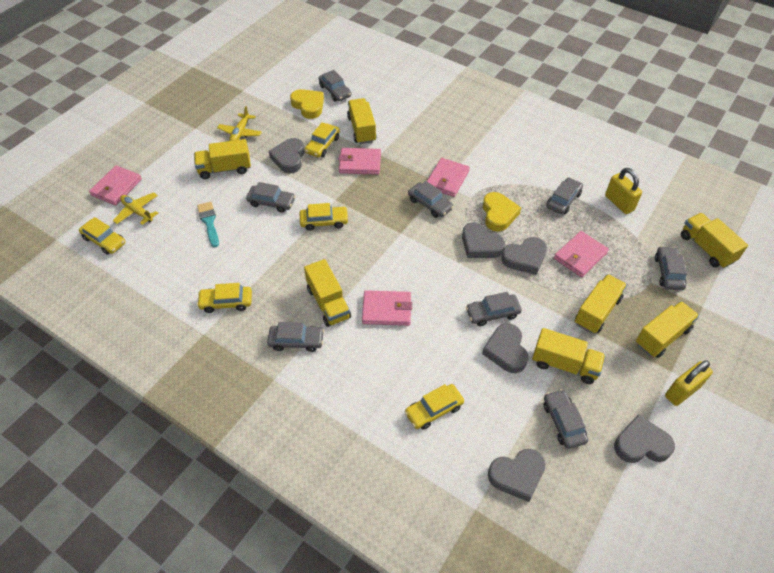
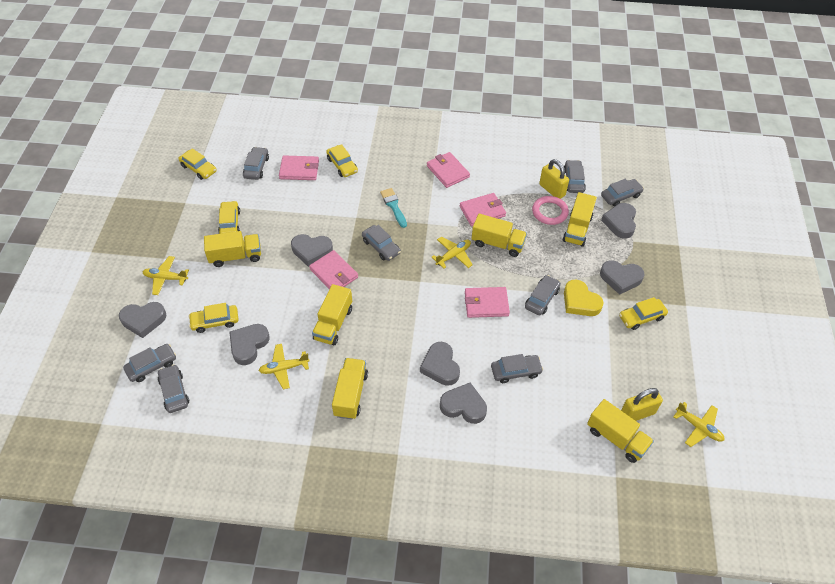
grey heart: [269,138,305,173] [462,222,505,258] [482,323,528,373] [488,449,546,502] [501,237,547,275] [614,415,675,463] = 6 -> [119,302,167,338] [229,324,270,365] [291,234,333,267] [420,342,460,386] [440,383,487,424] [600,260,645,295] [601,203,636,239] = 7
pink ring: none = 0 -> [532,196,569,225] = 1
yellow heart: [290,89,324,119] [483,192,521,232] = 2 -> [564,279,604,316] = 1
yellow plane: [113,192,159,225] [217,106,262,141] = 2 -> [143,256,189,295] [258,344,310,389] [432,237,473,269] [673,402,725,447] = 4
yellow truck: [194,139,251,179] [304,259,351,327] [347,98,377,144] [532,328,605,384] [575,274,627,334] [636,301,699,358] [681,213,748,268] = 7 -> [204,231,261,267] [312,284,352,345] [332,358,368,420] [472,214,527,257] [563,192,597,247] [587,399,654,463] = 6

